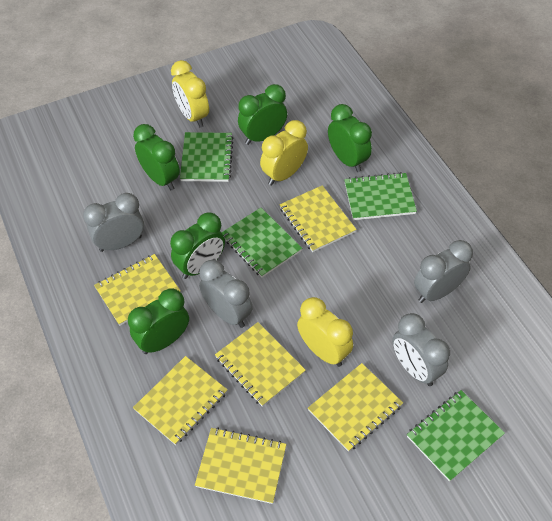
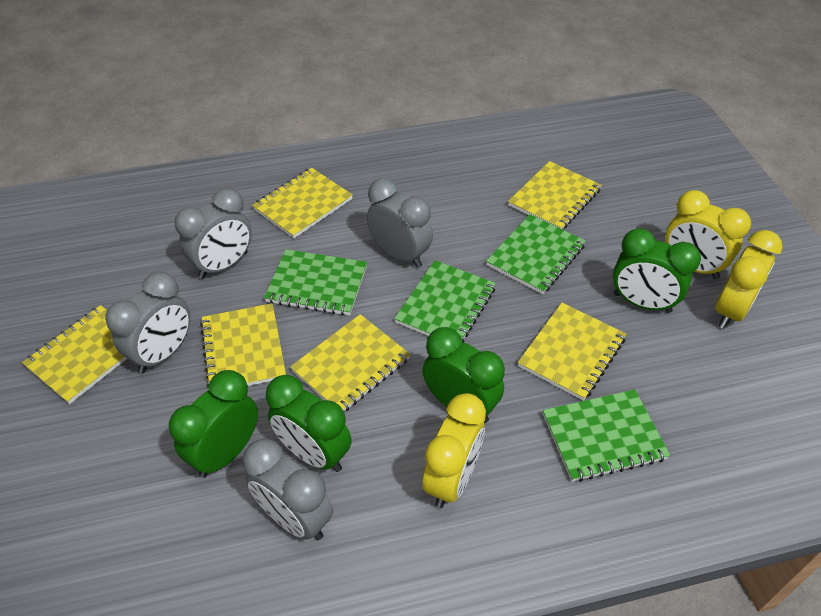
green clock: [128,288,189,354] [133,124,180,190] [170,213,225,279] [238,84,287,145] [328,104,372,172] = 5 -> [169,370,258,478] [266,375,352,472] [422,327,505,423] [613,228,701,313] = 4

